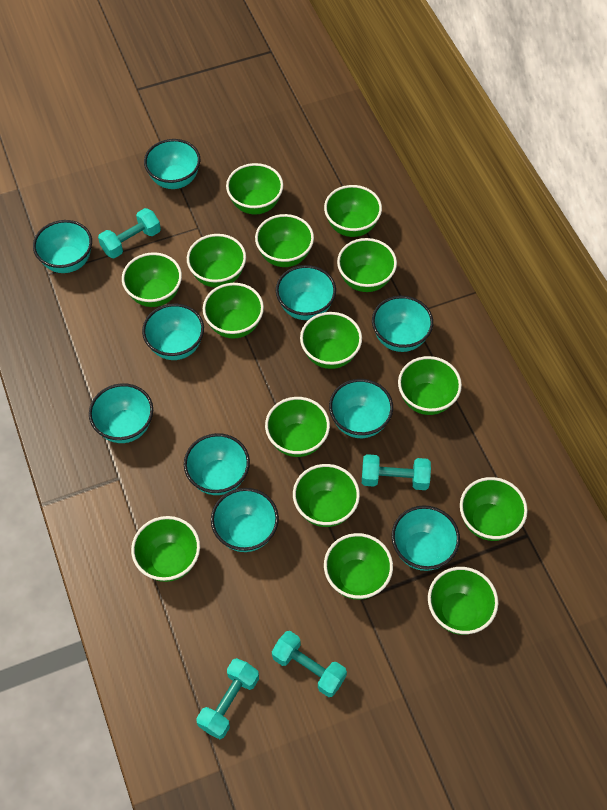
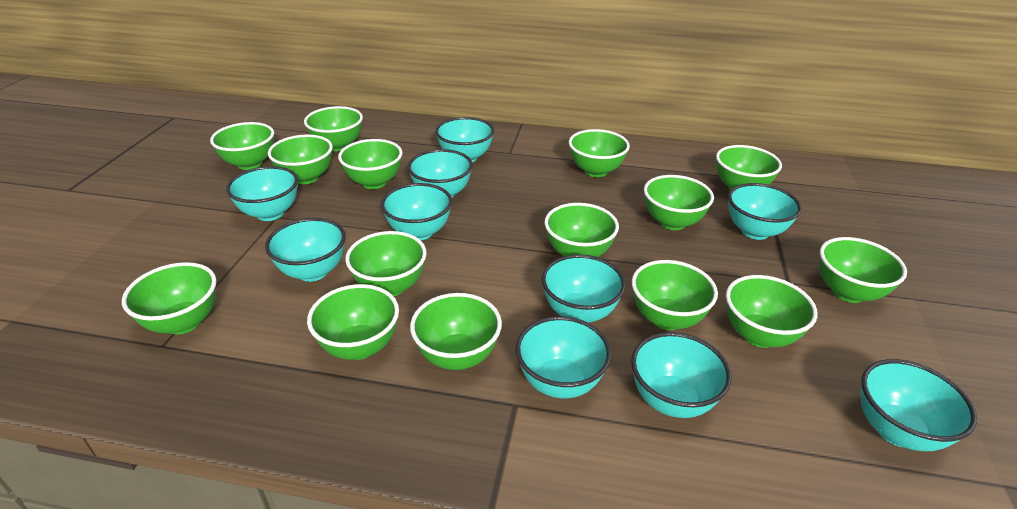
turquoise dumbbell: [98,208,161,258] [196,658,259,739] [272,631,347,697] [362,454,431,490] = 4 -> none = 0

